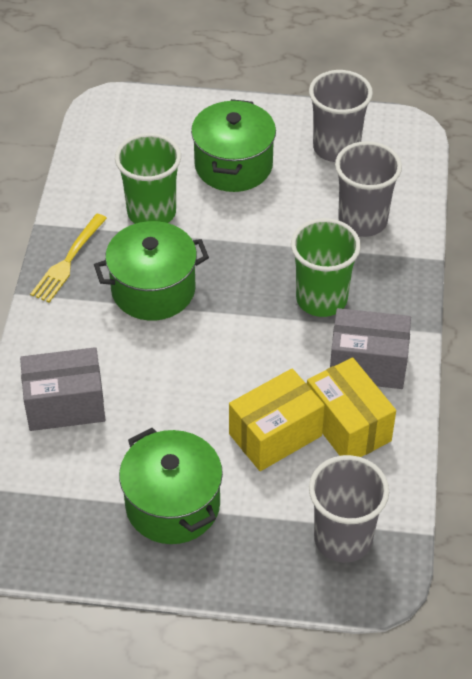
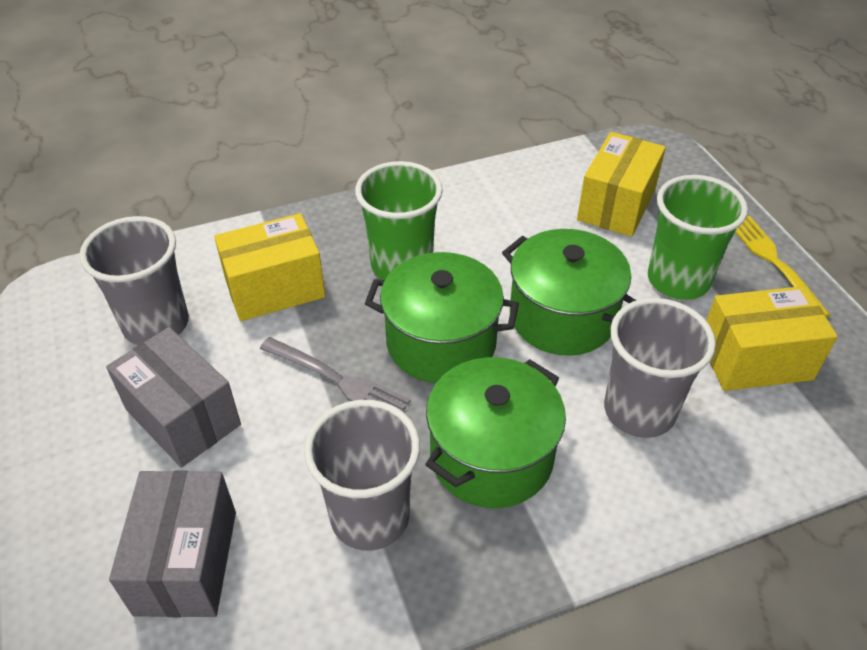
grey fork: none = 0 -> [260,337,411,411] = 1
yellow box: [229,369,325,471] [307,357,396,457] = 2 -> [214,213,325,321] [577,132,666,237] [706,286,838,391] = 3

